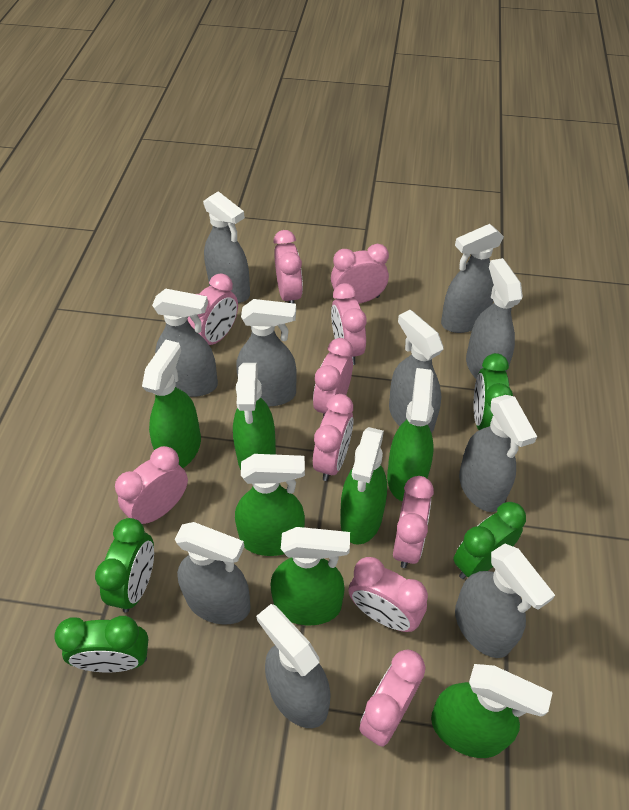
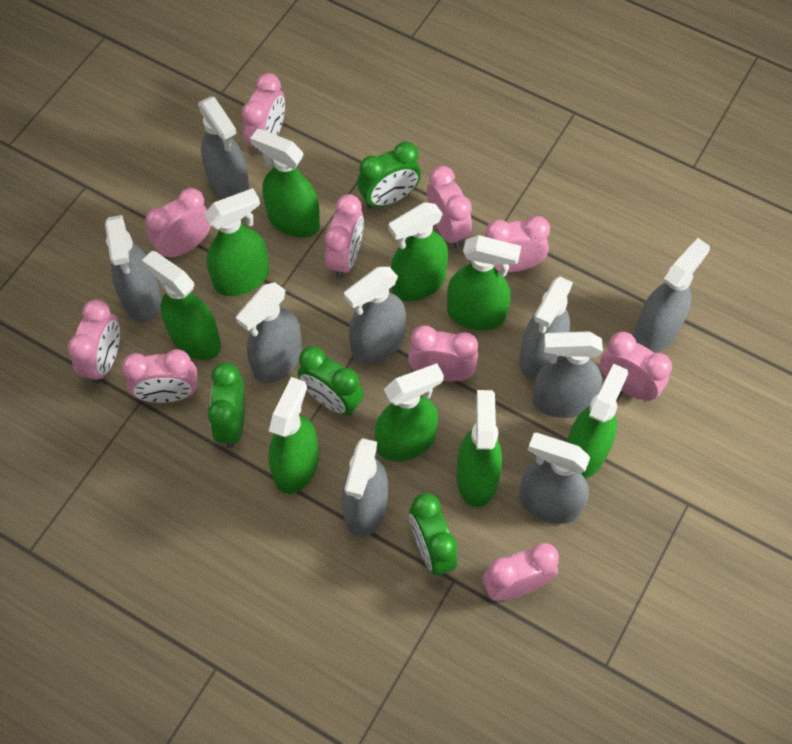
green spray bottle: [142,340,201,468] [233,363,276,470] [235,454,305,556] [270,527,350,625] [341,427,387,545] [387,368,434,501] [431,664,553,758] = 7 -> [142,251,221,360] [204,188,269,296] [250,129,320,237] [269,377,319,494] [375,363,444,461] [388,202,448,301] [447,235,521,330] [457,390,502,507] [567,363,628,479] = 9
grey spray bottle: [152,288,218,397] [175,522,251,625] [203,191,250,303] [236,299,297,406] [256,604,331,728] [389,310,444,433] [441,224,504,333] [455,543,555,658] [459,395,537,512] [466,258,523,379] = 10 -> [105,215,161,323] [198,96,250,200] [236,282,302,383] [342,438,388,537] [344,267,406,364] [519,277,573,380] [519,433,590,524] [532,331,603,418] [633,238,710,353] = 9

